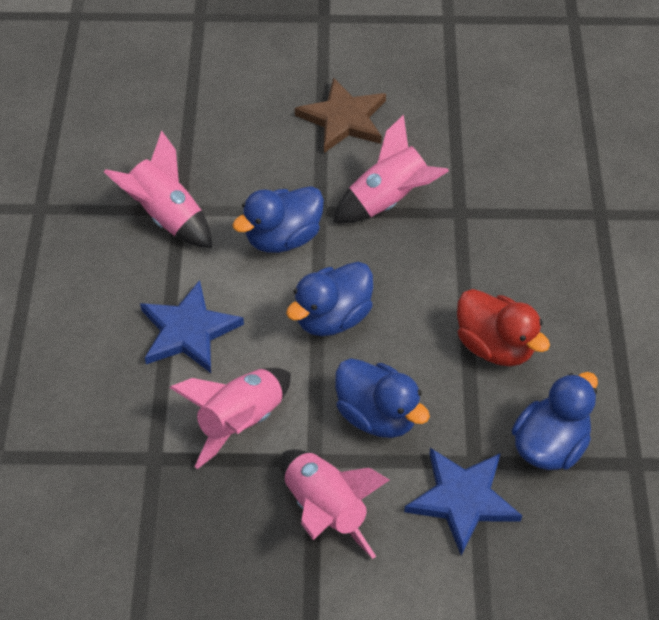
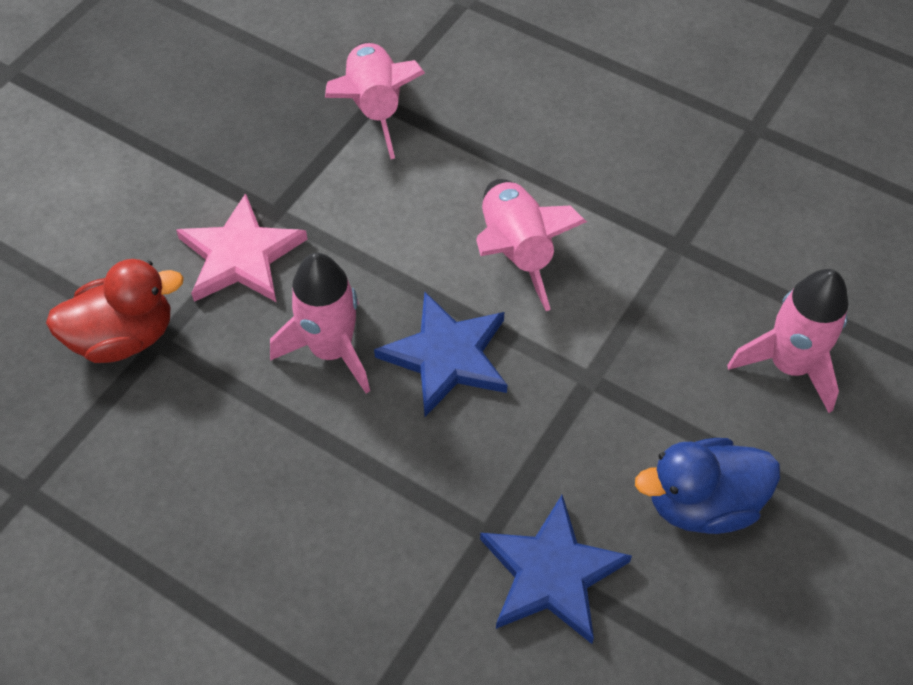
blue duck: [232,186,324,253] [286,262,373,336] [335,358,430,438] [512,372,598,470] = 4 -> [635,438,780,534] = 1
brown star: [295,77,386,153] = 1 -> none = 0
pink star: none = 0 -> [176,193,308,302] = 1

